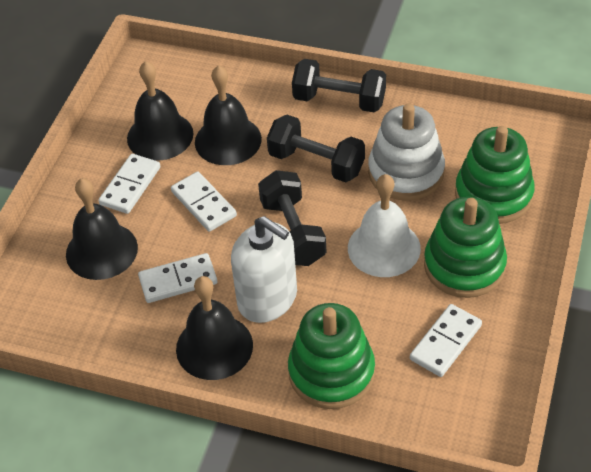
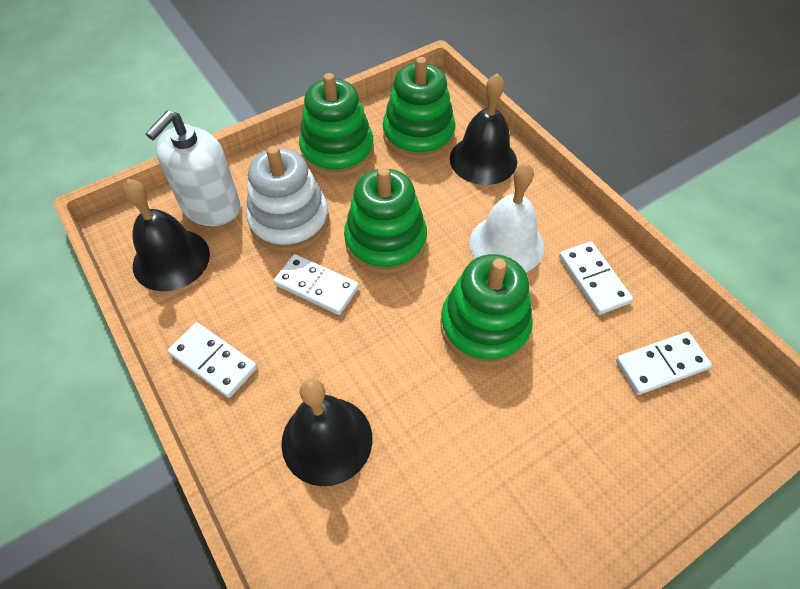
black bell: [66,178,138,280] [127,61,193,161] [176,276,253,380] [195,65,262,165] = 4 -> [123,179,210,291] [281,379,372,486] [450,73,517,185] = 3
black dumbbell: [258,170,326,266] [267,115,365,182] [292,59,386,112] = 3 -> none = 0
green stacking toy: [288,303,375,409] [424,197,507,298] [455,126,535,224] = 3 -> [299,73,374,177] [344,167,427,274] [383,57,456,160] [440,254,533,366] = 4

